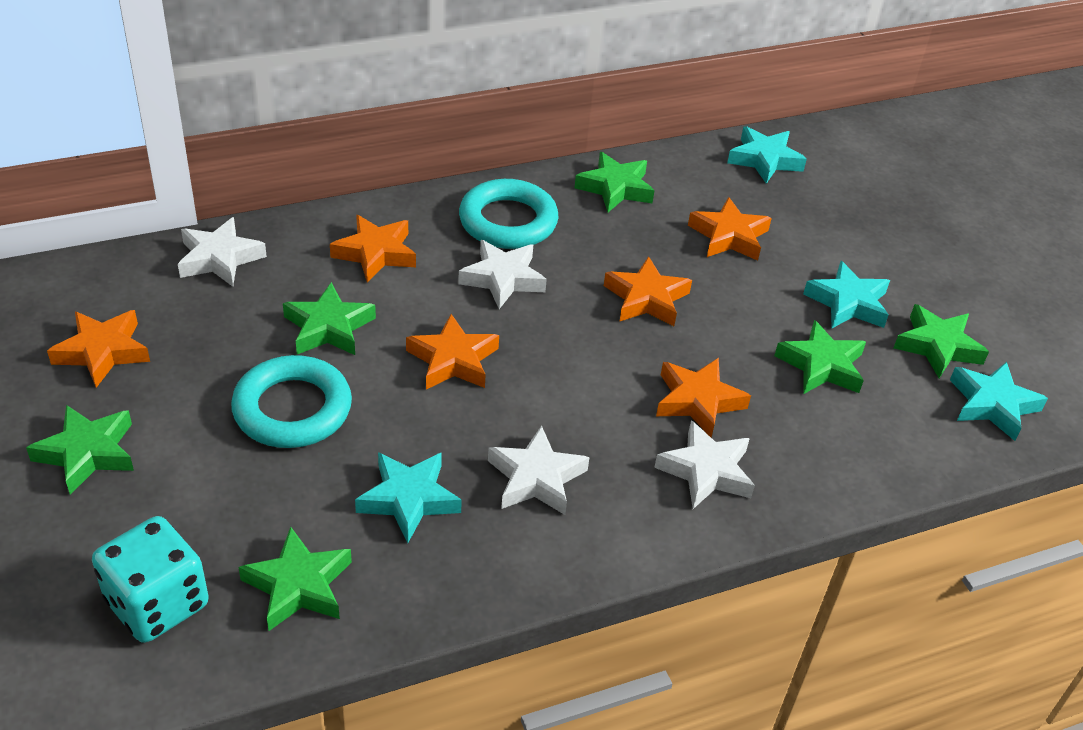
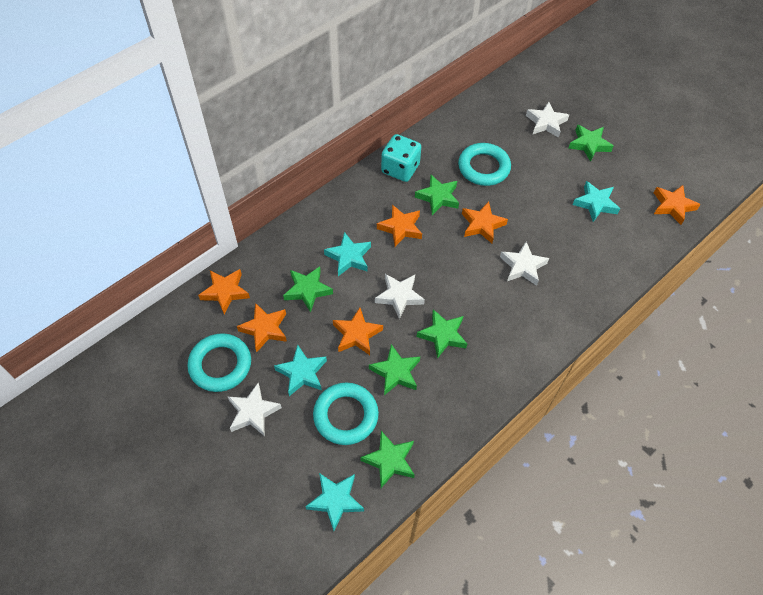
turquoise ring: [231,355,352,448] [459,179,558,249] = 2 -> [187,333,251,392] [313,383,379,445] [458,143,511,186] = 3

